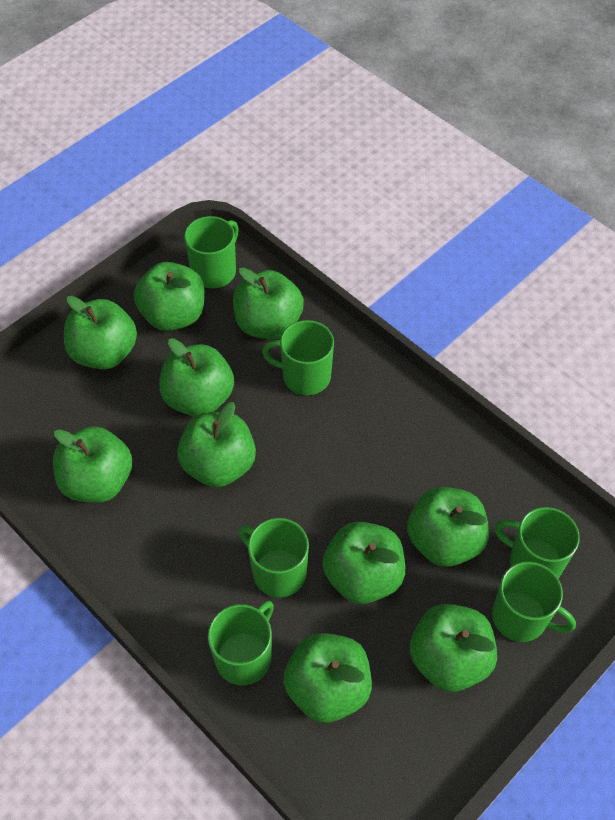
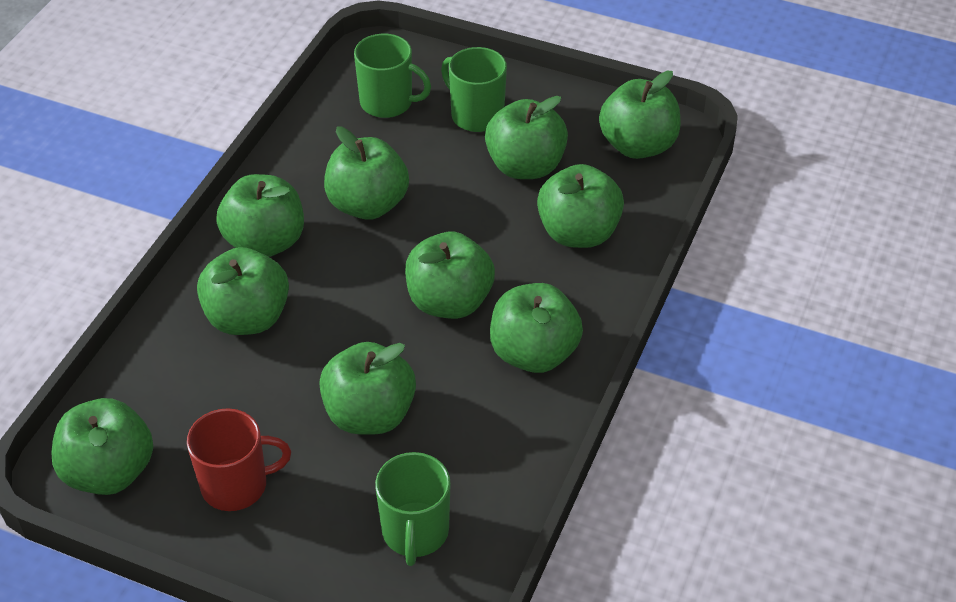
green mug: [184,216,239,288] [208,601,274,685] [238,518,309,597] [262,320,334,395] [492,562,576,642] [495,507,580,579] = 6 -> [354,34,431,118] [375,452,450,566] [441,47,507,132] = 3
red mug: none = 0 -> [187,408,291,511] = 1

